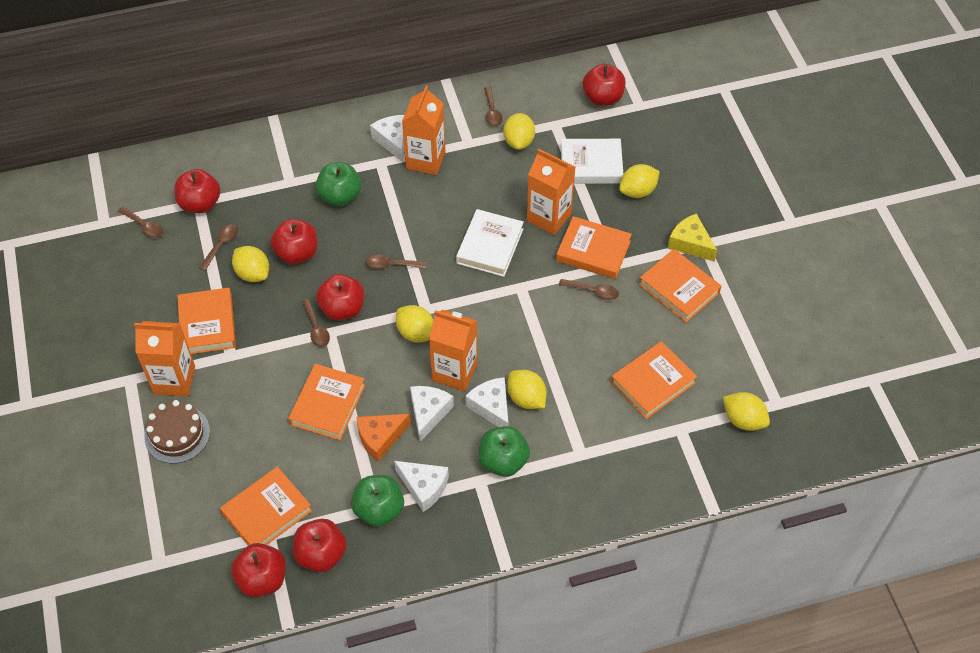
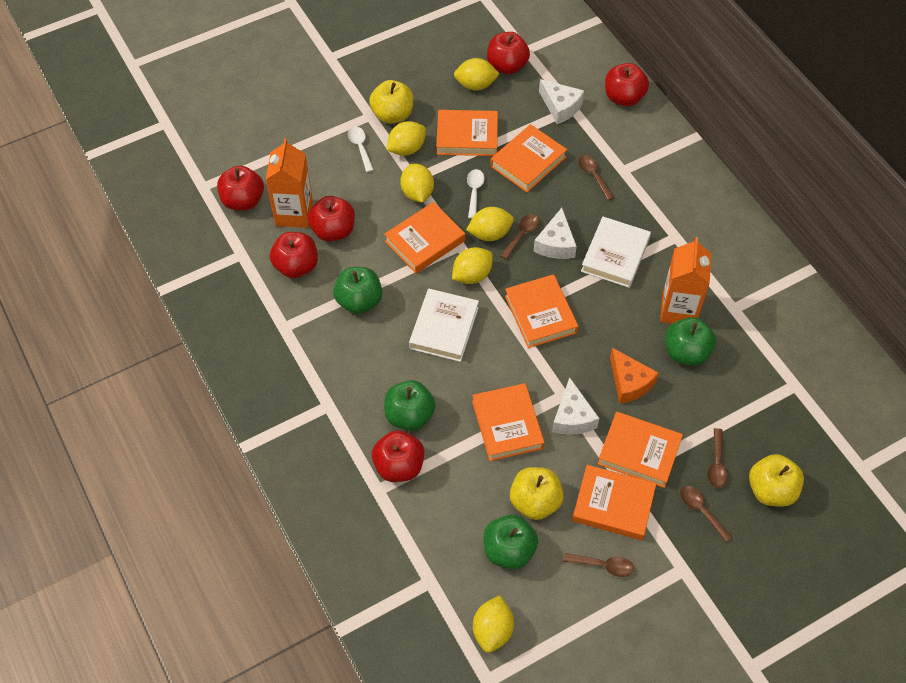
brown cake: [144,400,210,464] = 1 -> none = 0
brown spoon: [118,207,163,238] [199,224,238,271] [302,299,330,347] [366,255,426,269] [484,87,503,127] [559,279,619,300] = 6 -> [501,214,539,260] [563,553,634,577] [578,155,615,200] [680,486,732,542] [707,428,728,488] = 5
green apple: [316,162,361,206] [351,475,404,527] [479,426,530,477] = 3 -> [333,267,382,314] [384,380,436,431] [484,515,538,569] [665,317,716,366] = 4
orange book: [177,288,236,354] [220,467,312,546] [288,364,365,440] [556,216,632,279] [611,341,697,419] [639,249,721,322] = 6 -> [384,202,465,274] [437,110,498,156] [472,383,545,461] [490,124,567,192] [505,274,579,348] [572,465,656,540] [598,412,683,488] = 7
orange carton: [134,321,195,396] [402,86,445,175] [429,310,478,392] [527,148,575,235] = 4 -> [266,138,313,228] [660,237,712,324] = 2
white cheese: [370,115,405,162] [394,461,449,512] [410,386,454,442] [465,377,508,427] = 4 -> [534,208,577,259] [539,79,584,124] [552,377,599,435] = 3
white spoon: none = 0 -> [348,126,374,172] [467,169,484,219] = 2
yellow apple: none = 0 -> [369,80,413,124] [510,467,564,520] [749,454,804,507] = 3
yellow cheese: [668,214,717,262] = 1 -> none = 0

